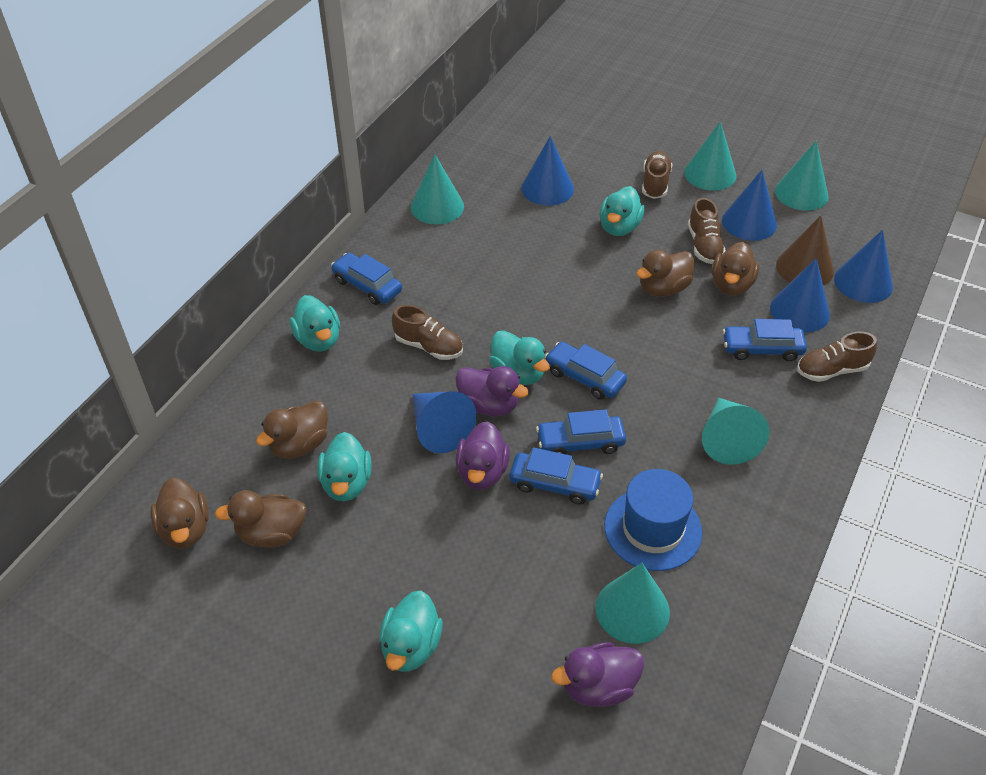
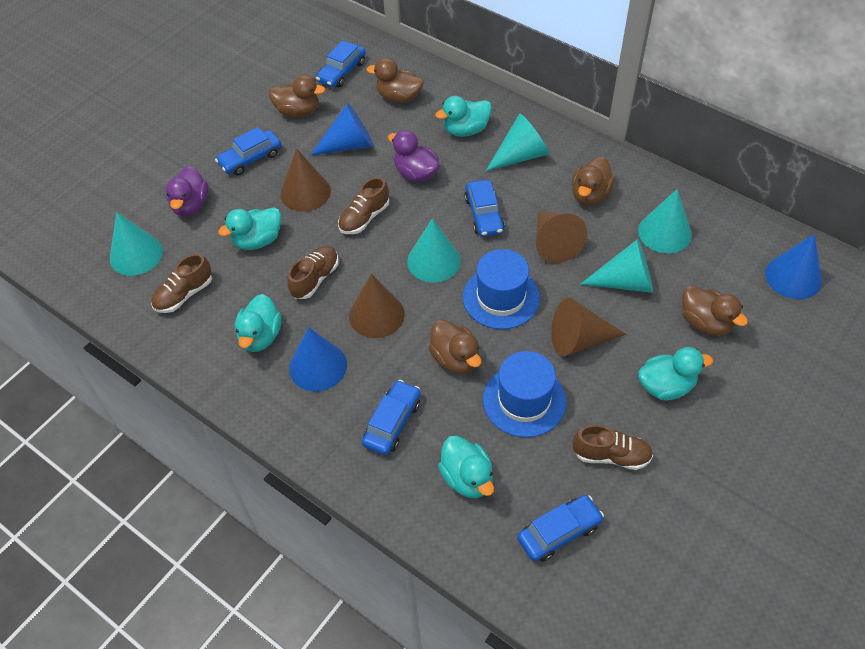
blue cone: [413,391,477,453] [521,136,574,206] [722,170,777,241] [770,258,830,332] [834,230,893,303] = 5 -> [289,327,347,391] [310,103,373,156] [765,234,822,299] = 3
blue hat: [604,469,702,571] = 1 -> [463,249,540,329] [483,351,566,438] = 2
brown cone: [776,215,834,285] = 1 -> [280,148,331,212] [349,274,405,338] [536,211,587,263] [551,298,626,356] = 4
purple duck: [455,366,529,417] [455,421,510,490] [551,642,644,707] = 3 -> [166,166,209,216] [388,130,440,182] = 2

